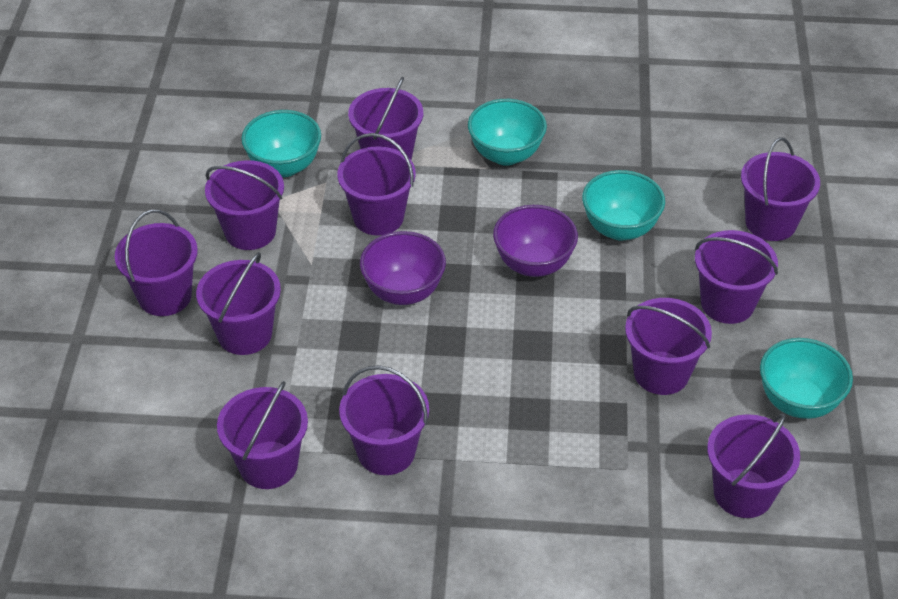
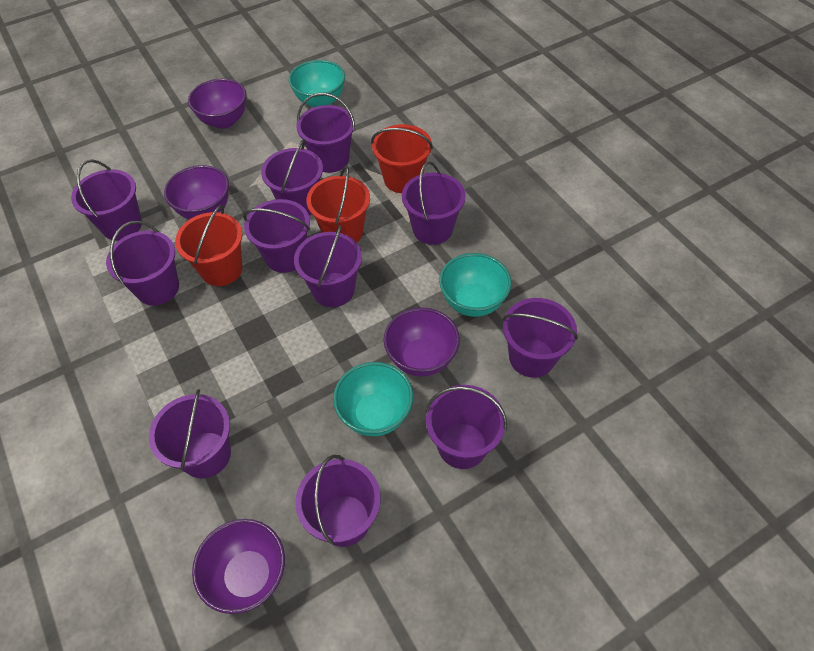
purple bowl: [360,231,446,305] [493,205,578,277] = 2 -> [164,165,229,220] [188,79,246,129] [192,519,285,614] [384,307,460,377] = 4
red bucket: none = 0 -> [175,205,243,286] [306,165,370,242] [371,124,433,193] = 3
turquoise bowl: [241,110,321,177] [468,99,547,166] [582,170,665,241] [760,338,853,419] = 4 -> [289,60,345,108] [333,362,413,436] [439,253,511,317] = 3

